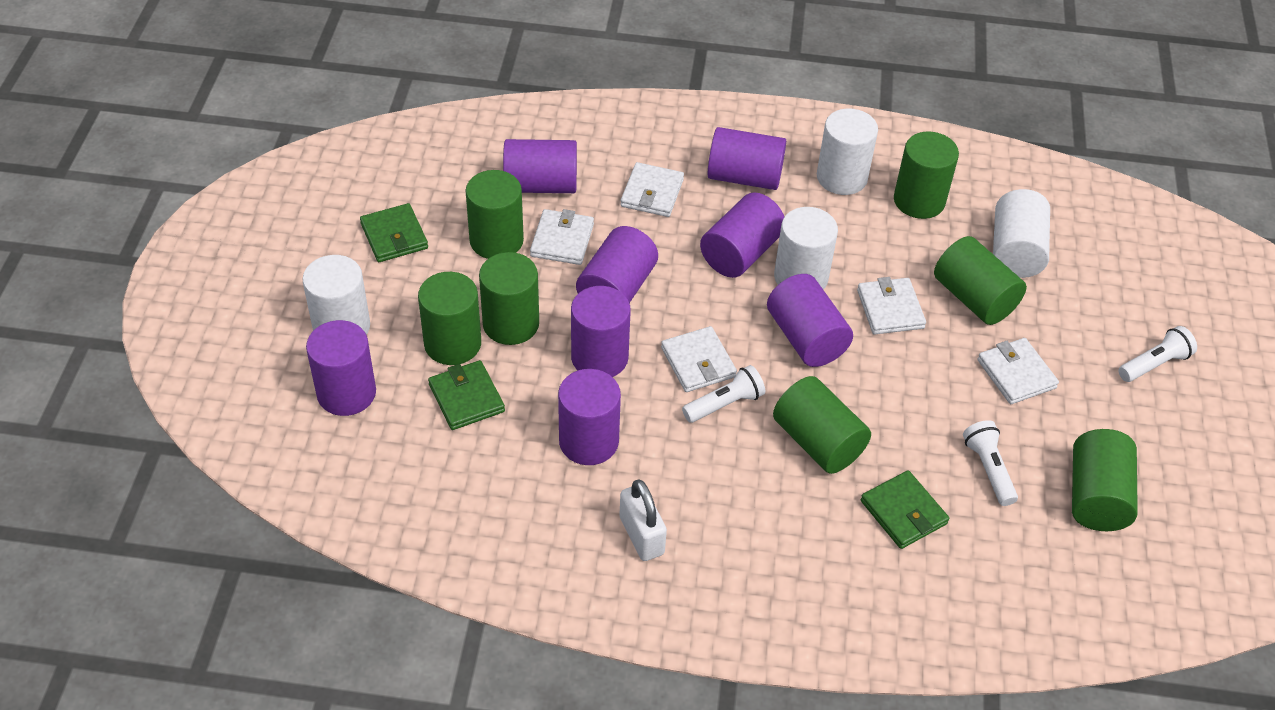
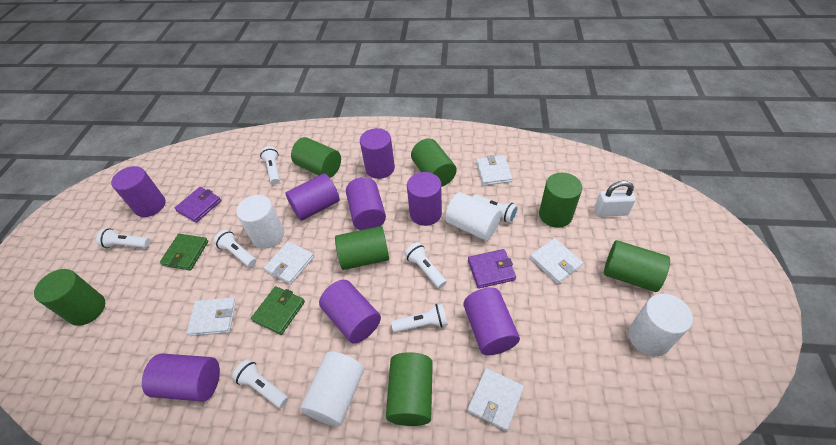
green wallet: [360,203,428,262] [428,360,505,430] [861,470,949,549] = 3 -> [160,234,208,270] [251,286,305,335] = 2
purple wallet: none = 0 -> [174,187,221,223] [468,249,516,289] = 2
white flashlight: [682,365,765,423] [963,420,1018,506] [1118,326,1197,382] = 3 -> [96,228,150,248] [214,229,256,267] [232,359,288,408] [260,146,280,185] [391,304,448,333] [404,242,446,288] [473,194,518,223] = 7

